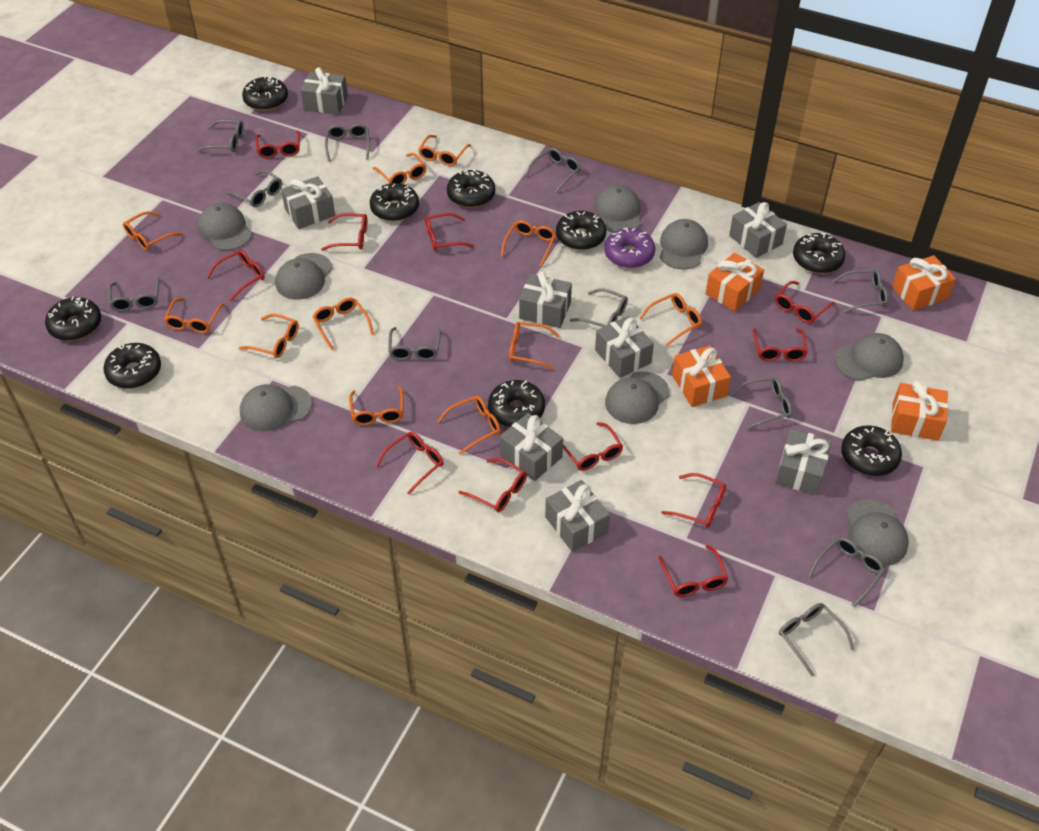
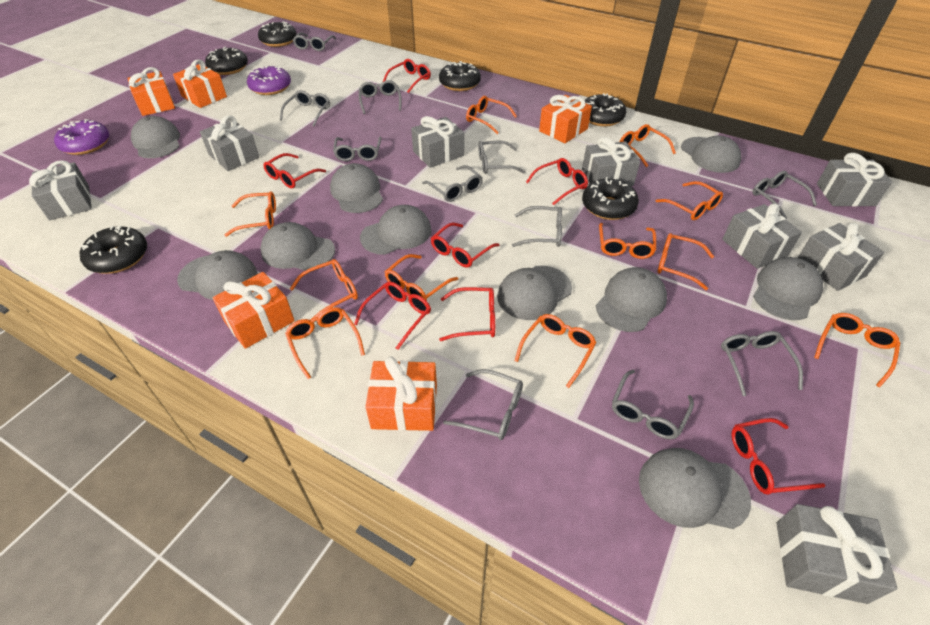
black donut: [45,296,101,341] [104,343,161,389] [242,76,288,111] [370,183,419,221] [447,169,495,208] [488,380,545,427] [556,211,606,250] [793,233,845,274] [841,425,902,476] = 9 -> [79,226,147,274] [205,47,248,75] [258,21,297,47] [439,61,481,91] [582,177,639,220] [584,93,626,127] = 6
grey cap: [198,203,252,251] [240,384,312,432] [275,253,332,300] [594,185,641,233] [605,371,669,424] [660,219,708,270] [835,333,904,381] [846,499,909,566] = 8 -> [131,116,180,158] [177,250,257,300] [260,222,335,271] [330,163,383,213] [360,205,431,255] [497,266,572,320] [596,267,667,332] [639,448,751,529] [681,136,741,173] [753,257,823,320] = 10
orange gift: [672,345,731,407] [706,252,764,312] [891,381,948,441] [892,255,956,311] = 4 -> [127,67,175,116] [173,59,227,108] [212,272,295,349] [365,356,437,431] [539,95,592,143] = 5
purple donut: [604,228,655,268] = 1 -> [54,119,109,155] [247,66,291,95] = 2
red glasses: [207,250,265,301] [255,131,300,158] [321,213,367,251] [376,432,444,495] [425,213,474,251] [459,458,527,512] [563,422,623,471] [658,545,728,597] [661,473,726,528] [753,328,808,361] [775,281,835,323] = 11 -> [263,153,326,188] [354,281,431,350] [383,59,431,93] [431,222,499,268] [439,287,495,341] [526,158,588,205] [732,418,826,495] = 7

